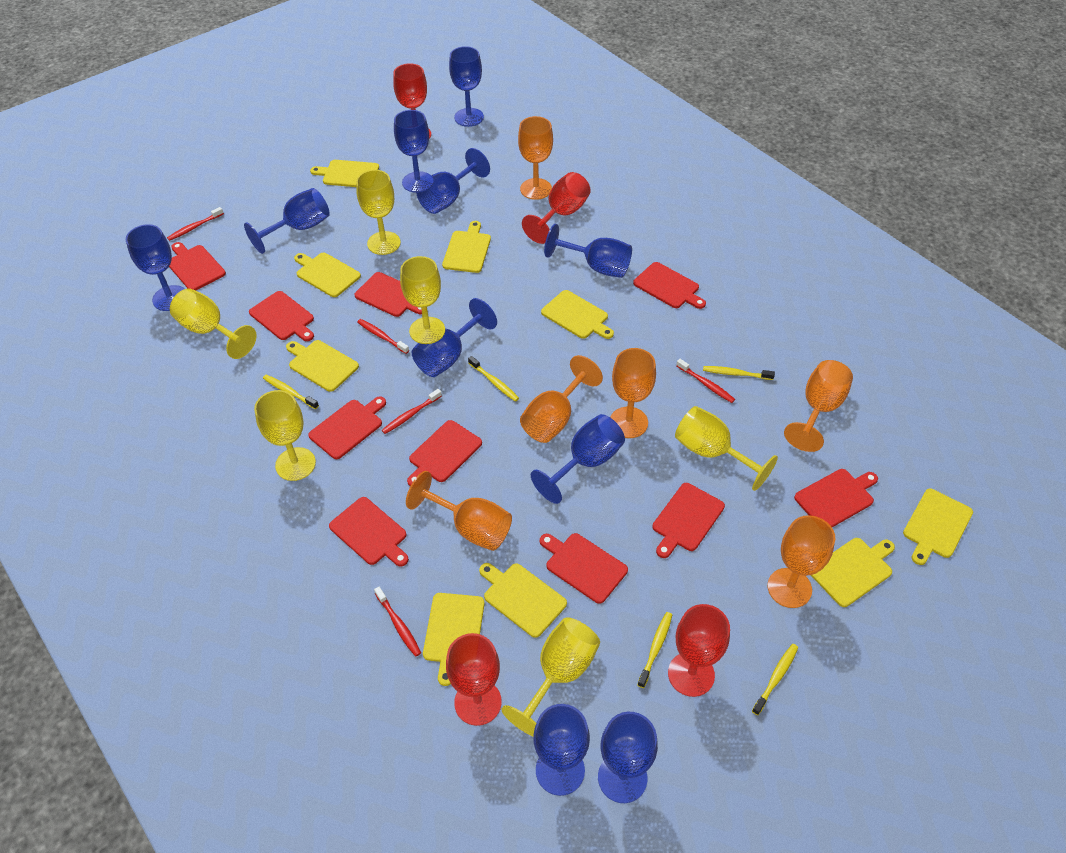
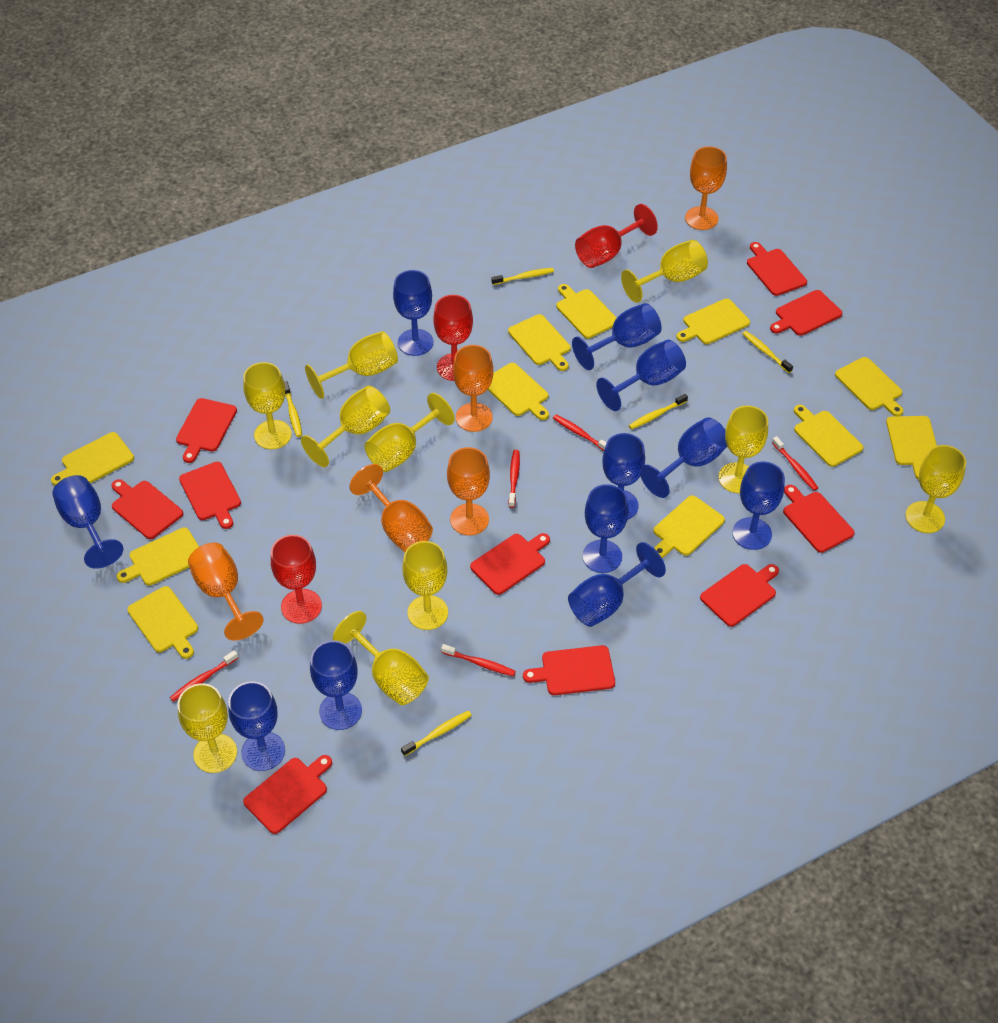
blue goblet: [126,224,185,311] [244,188,330,254] [394,110,431,193] [412,298,497,377] [416,148,490,214] [449,46,484,127] [531,414,625,504] [533,704,590,796] [544,224,632,278] [598,712,658,803] = 10 -> [52,475,123,569] [228,681,285,771] [310,640,362,730] [393,270,433,356] [568,542,666,627] [572,303,662,370] [583,484,629,573] [596,340,686,411] [602,433,645,520] [641,417,727,498] [732,462,785,550] = 11
orange goblet: [406,471,512,551] [518,116,553,200] [520,355,603,443] [610,348,656,438] [767,515,835,608] [784,360,853,452] = 6 -> [188,543,264,640] [349,464,433,552] [447,447,490,536] [453,345,493,432] [685,146,727,230] = 5
red goblet: [393,63,431,139] [446,633,502,726] [522,172,591,244] [668,604,730,697] = 4 -> [271,535,322,624] [433,295,473,381] [575,204,658,268] = 3
yellow cutting board: [286,340,359,392] [294,253,361,297] [310,160,379,187] [423,593,485,686] [442,221,491,273] [479,563,567,638] [541,290,614,339] [811,538,895,607] [903,489,973,565] = 9 -> [51,432,134,485] [117,528,199,586] [127,586,198,659] [488,363,549,420] [508,314,571,371] [556,284,617,339] [653,495,725,558] [677,299,750,344] [794,405,863,467] [835,357,903,416] [886,416,937,480] = 11
yellow goblet: [170,289,257,359] [254,390,316,481] [356,170,401,255] [400,256,445,343] [501,617,600,736] [675,406,778,491] = 6 -> [177,683,237,773] [243,362,292,449] [301,386,390,467] [305,331,398,399] [333,611,429,705] [365,393,455,472] [402,541,448,630] [621,240,708,303] [718,406,768,493] [905,445,966,533] = 10

